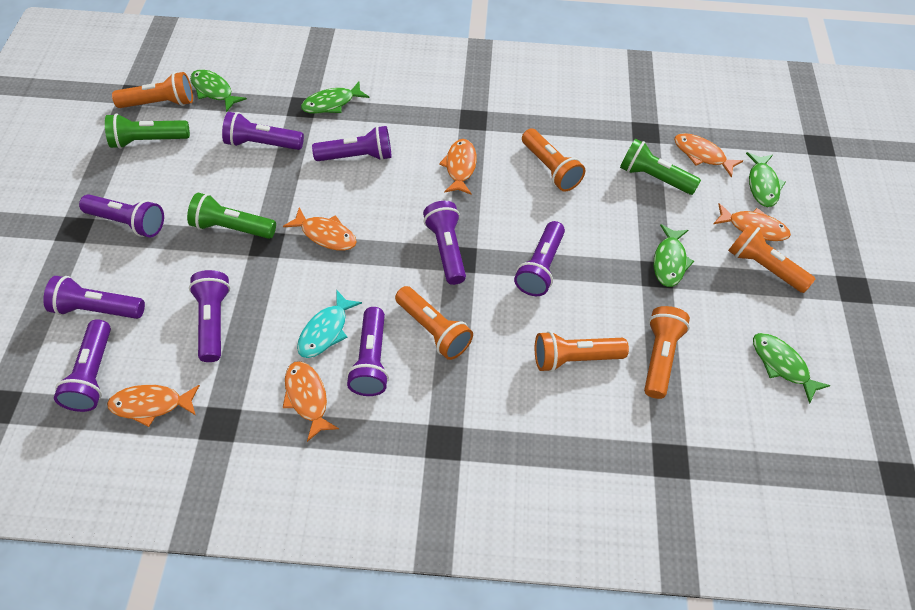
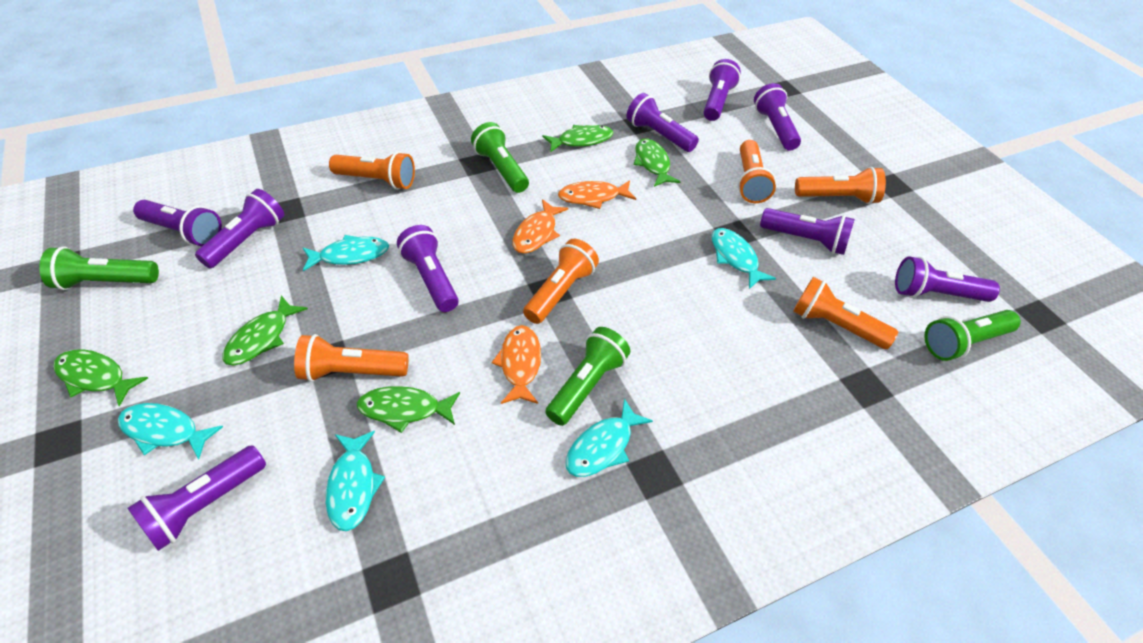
green flashlight: [105,113,190,149] [187,193,276,239] [620,139,701,195] = 3 -> [39,247,159,290] [471,122,529,193] [545,327,630,426] [924,310,1021,361] = 4
orange fish: [107,385,200,427] [283,207,357,251] [283,361,339,442] [439,139,477,195] [674,133,743,177] [713,203,791,241] = 6 -> [492,325,541,404] [513,199,568,253] [558,180,636,209] = 3
turquoise fish: [297,290,362,358] = 1 -> [118,403,223,459] [303,235,389,271] [326,431,385,531] [566,398,653,477] [712,228,776,289] = 5

